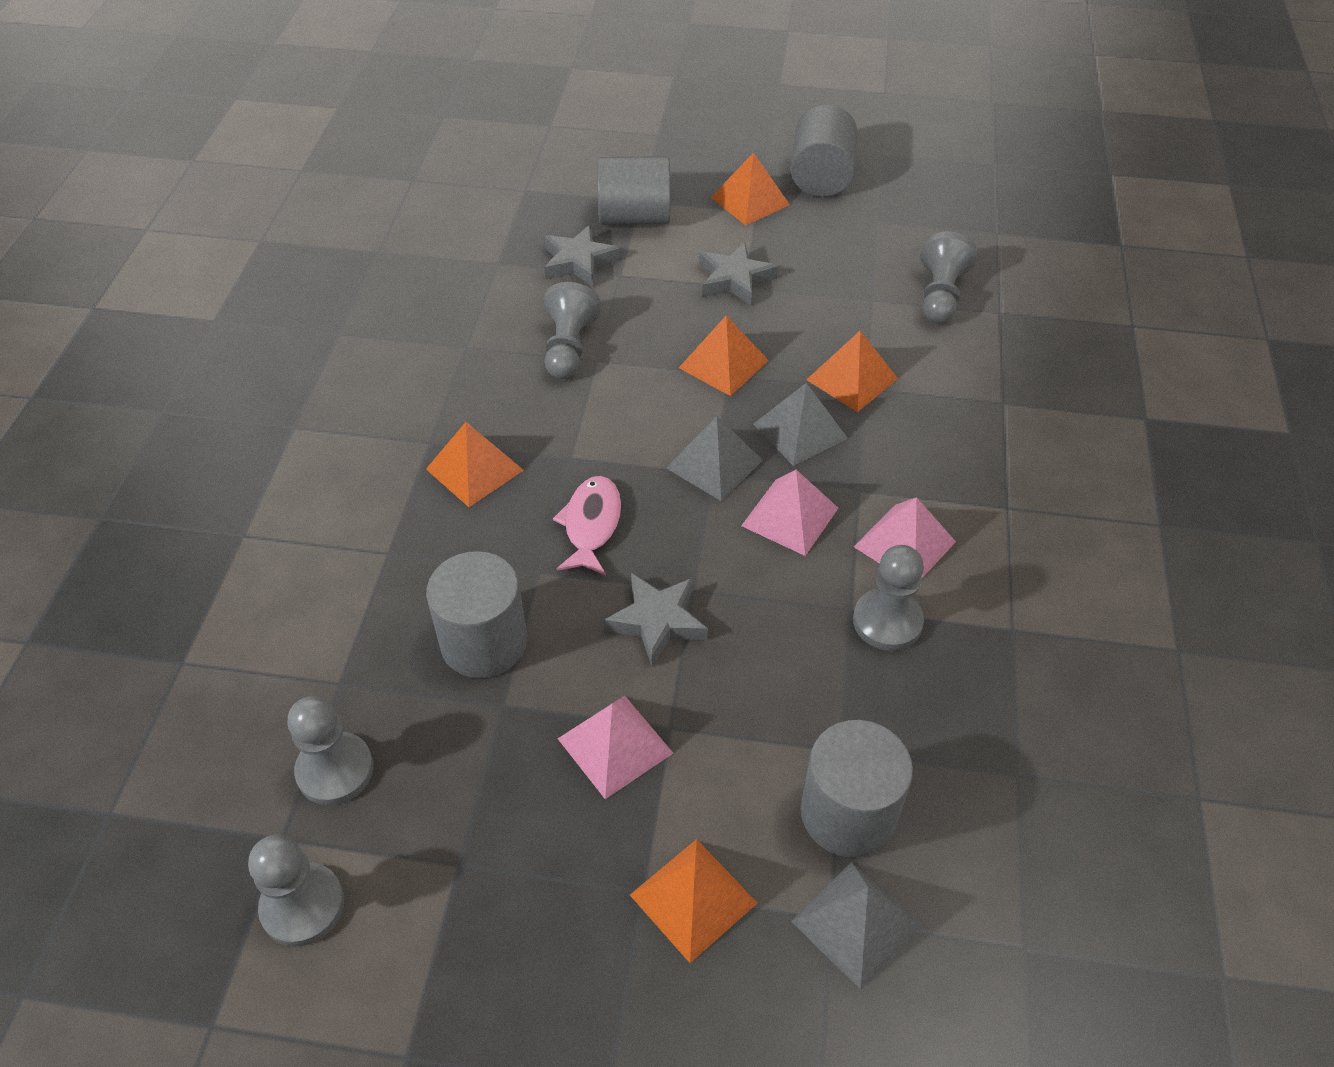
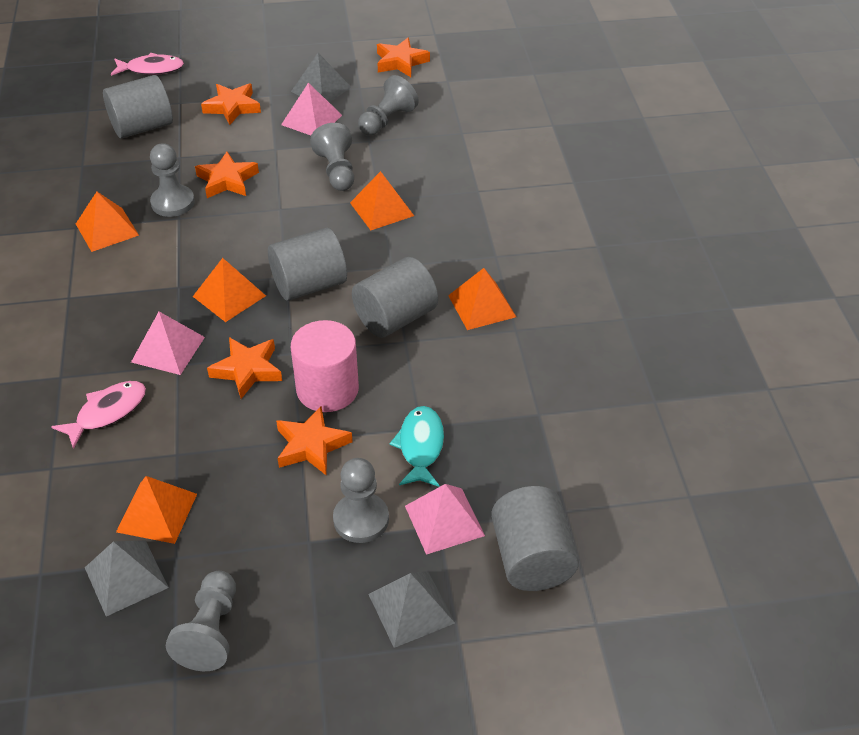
grey star: [544,225,621,287] [604,573,708,666] [699,242,778,305] = 3 -> none = 0
orange star: none = 0 -> [195,151,259,198] [201,83,261,125] [207,337,282,399] [276,406,353,475] [377,38,430,77] = 5
pink cylinder: none = 0 -> [291,320,359,412] = 1
pink fish: [553,476,621,575] = 1 -> [51,381,146,449] [111,53,184,76] = 2
turquoise fish: none = 0 -> [390,406,444,487] = 1

